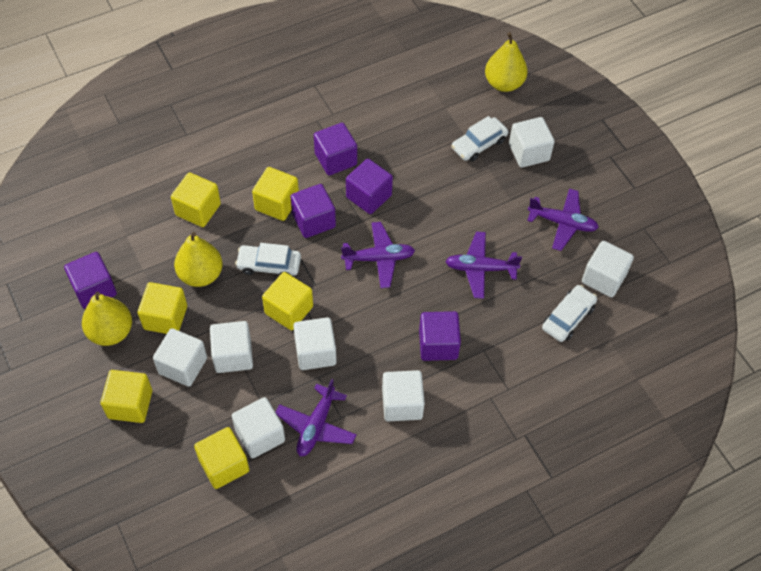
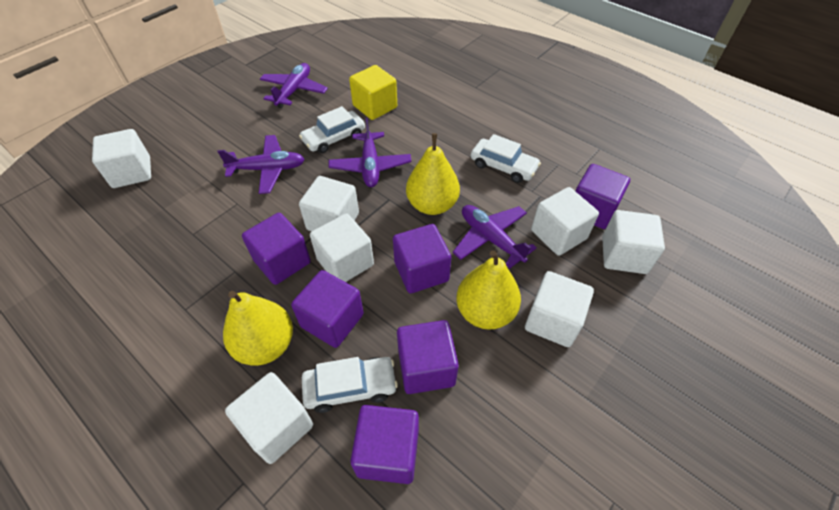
purple cube: [64,252,117,309] [290,184,336,238] [314,123,357,175] [346,159,393,214] [419,311,461,361] = 5 -> [242,213,311,285] [291,270,364,348] [350,405,419,484] [393,224,451,293] [397,320,459,394] [576,164,630,229] = 6
yellow cube: [100,370,152,423] [138,282,187,334] [171,172,221,227] [194,427,249,489] [252,167,299,221] [262,272,313,330] = 6 -> [349,65,397,120] = 1

